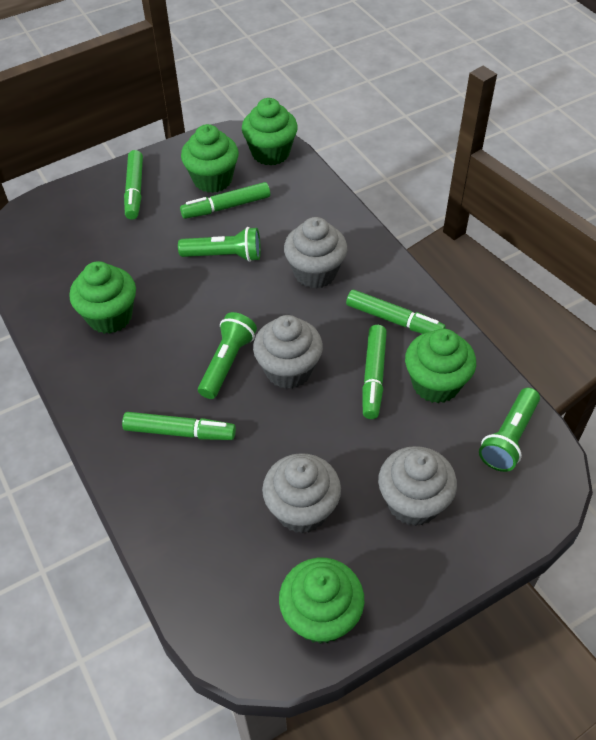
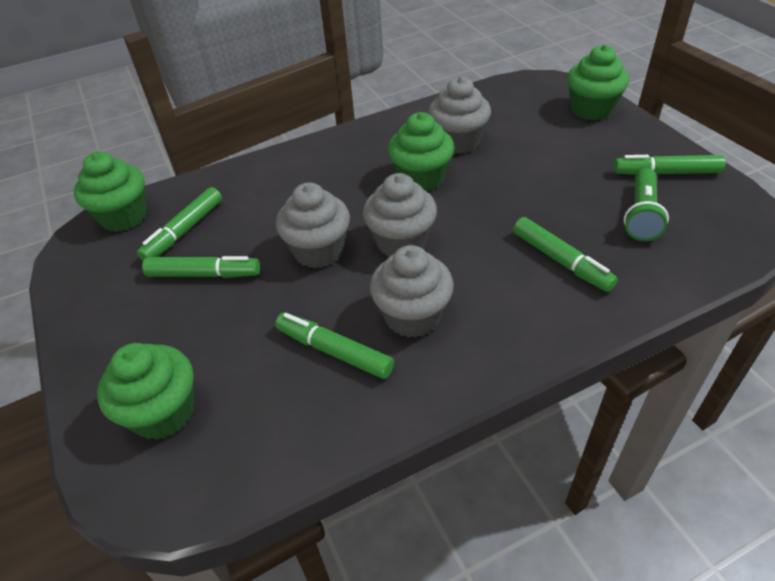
green cupcake: [69,261,136,334] [181,124,239,193] [242,98,298,166] [279,558,364,644] [405,329,476,403] = 5 -> [74,152,147,232] [97,343,194,440] [388,112,454,192] [567,45,629,120] = 4
green flashlight: [178,227,261,262] [198,312,257,399] [479,388,540,472] = 3 -> [624,168,669,241] = 1

